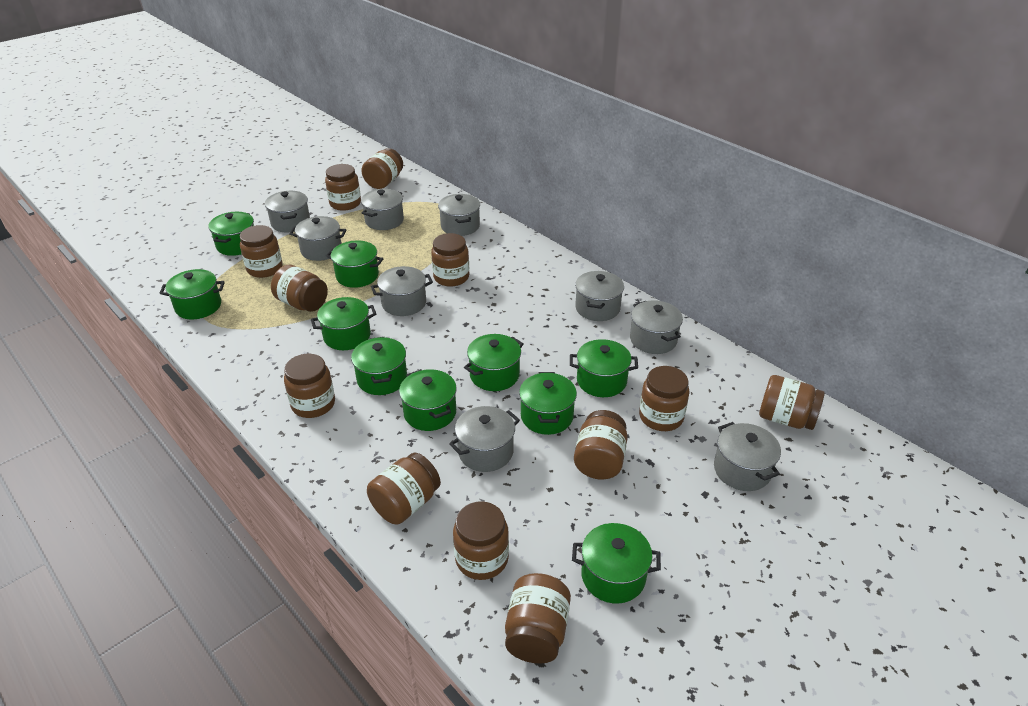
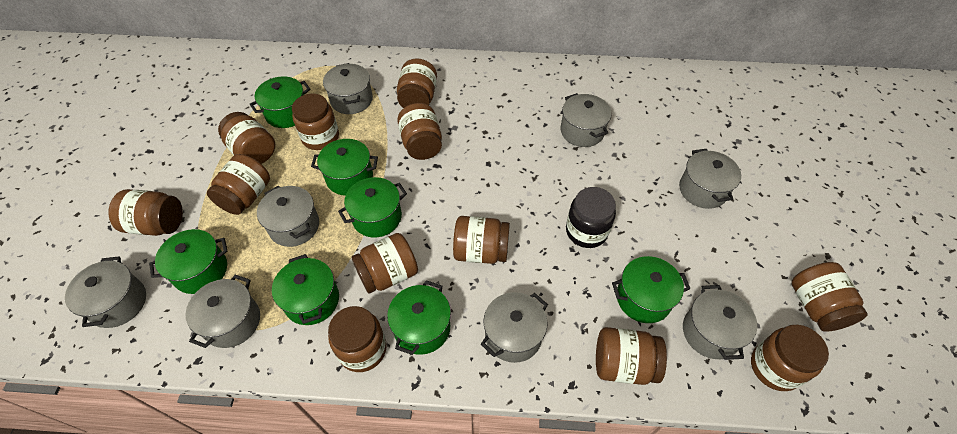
black jar: none = 0 -> [566,187,616,248] = 1
green pot: [160,269,225,319] [209,212,254,256] [311,297,377,350] [326,241,383,288] [351,337,407,395] [399,369,457,431] [464,334,523,391] [519,372,577,435] [570,339,638,397] [572,523,661,604] = 10 -> [149,229,228,294] [250,76,310,128] [272,254,339,325] [311,139,378,196] [338,177,407,238] [387,280,451,355] [612,256,690,323] = 7
grey pot: [265,191,310,232] [289,216,346,261] [361,189,404,230] [371,266,433,316] [438,194,480,236] [449,406,520,472] [575,271,624,321] [630,300,683,354] [714,422,781,491] = 9 -> [65,256,146,328] [186,275,260,348] [257,186,319,247] [323,63,373,114] [481,292,548,363] [560,93,612,147] [679,149,741,209] [683,285,757,360] = 8

